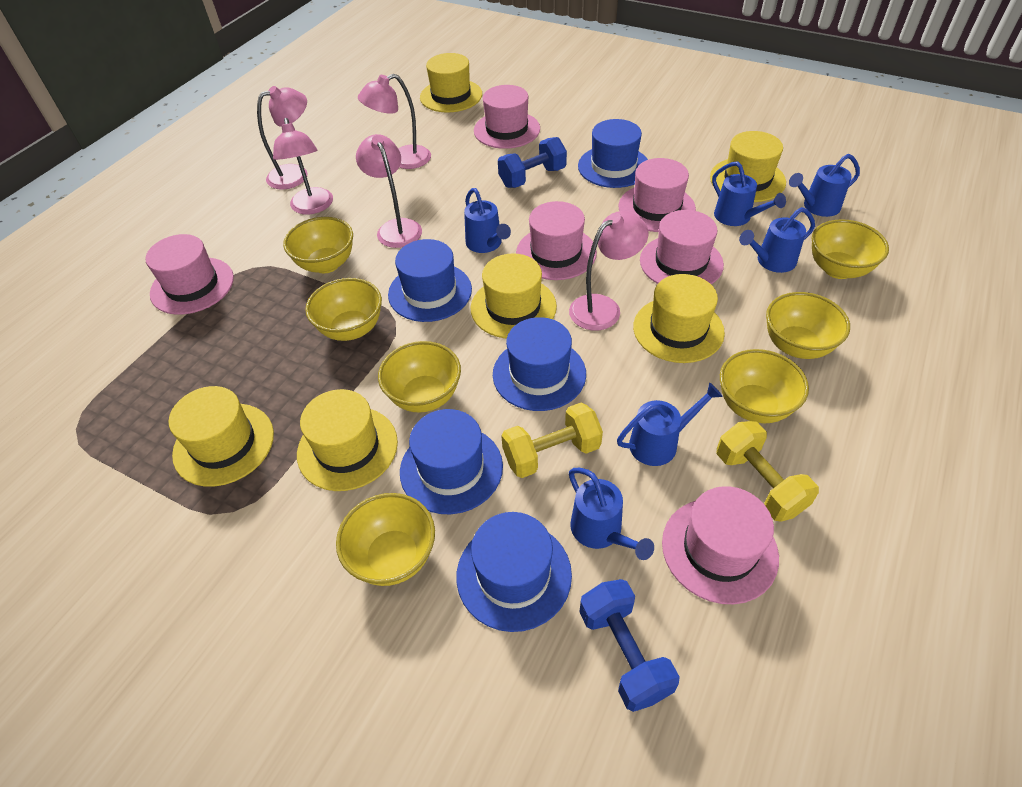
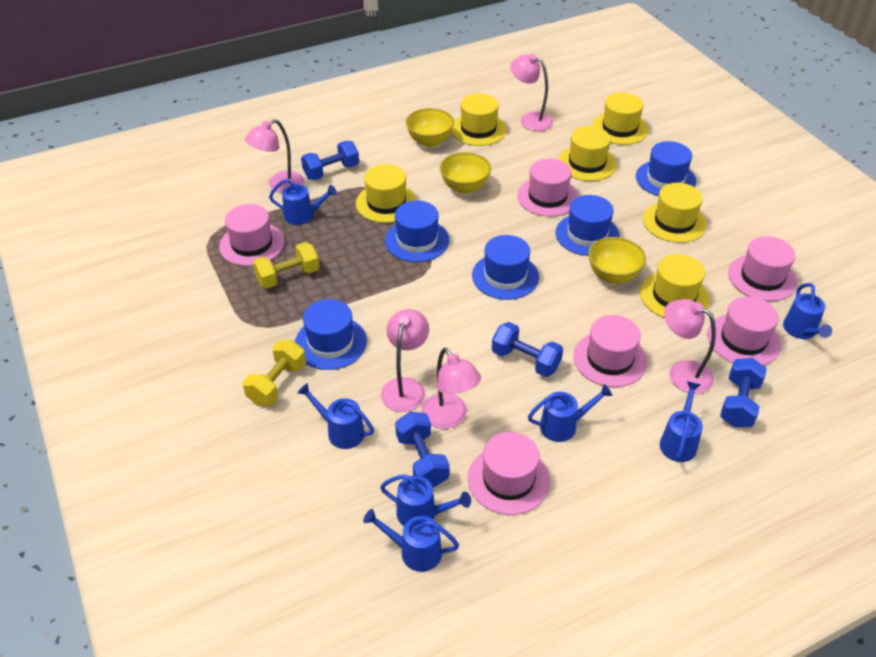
blue dumbbell: [498,137,567,188] [580,579,680,712] = 2 -> [301,141,359,180] [395,412,450,487] [492,322,563,377] [720,358,767,428] = 4
blue watering can: [464,188,511,253] [569,468,654,560] [617,382,723,466] [712,161,786,226] [739,207,815,273] [789,154,860,217] = 6 -> [269,179,337,225] [298,383,374,449] [363,509,459,572] [380,474,471,526] [528,384,612,442] [660,381,703,462] [783,283,832,339] = 7
yellow bowl: [283,217,353,273] [305,278,382,341] [336,493,435,586] [378,341,461,413] [720,349,809,423] [766,292,850,359] [812,219,889,279] = 7 -> [406,108,454,147] [440,152,491,194] [588,237,646,284] = 3

